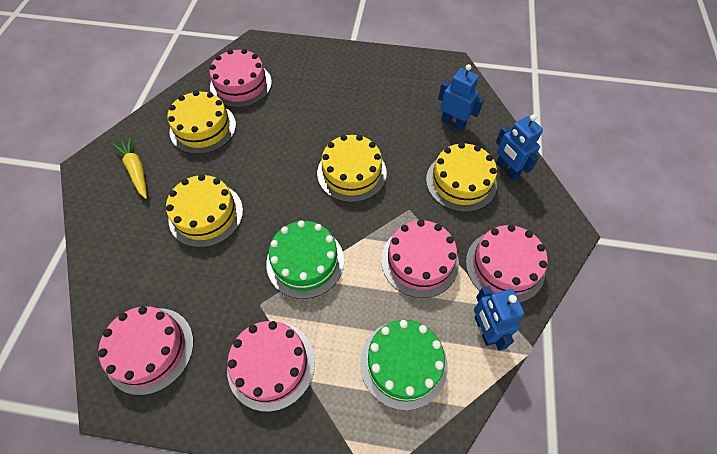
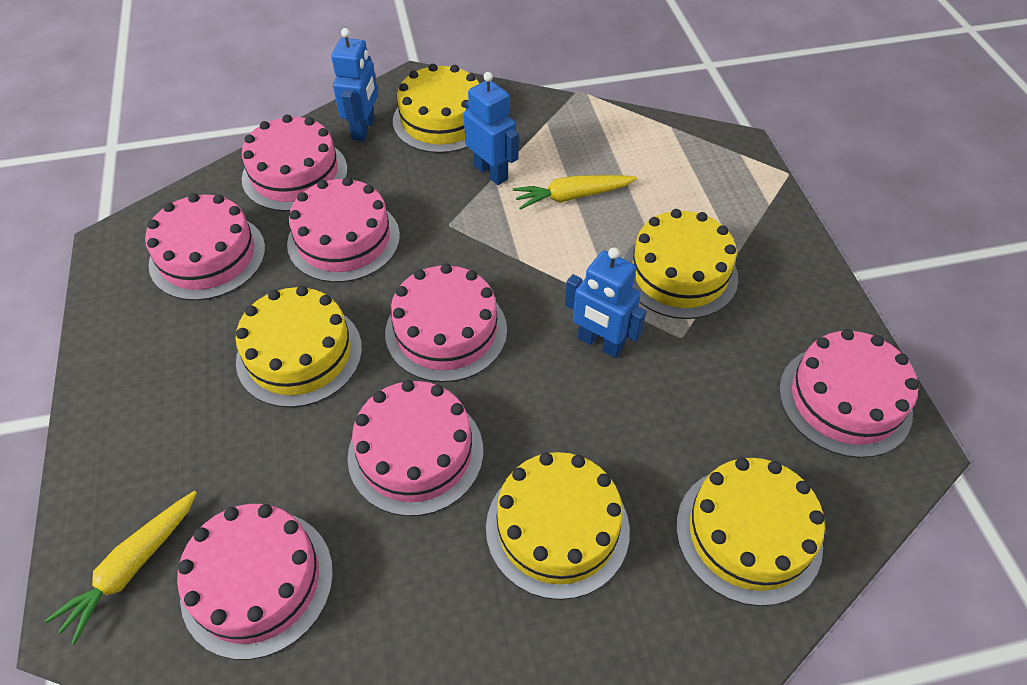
green cake: [266,220,344,299] [360,320,447,410] = 2 -> none = 0
pink cake: [98,306,194,395] [209,49,272,107] [227,321,315,412] [381,220,459,298] [466,225,548,303] = 5 -> [145,193,265,301] [177,504,333,660] [242,115,348,212] [287,177,400,283] [348,380,483,516] [385,264,507,382] [779,329,919,458] = 7
yellow cake: [166,174,243,248] [167,90,236,154] [317,135,387,202] [426,142,497,212] = 4 -> [236,286,362,408] [393,64,480,153] [486,452,630,600] [624,209,738,319] [676,458,825,606] = 5
yellow carrot: [112,137,147,199] = 1 -> [45,491,197,645] [513,175,637,210] = 2

